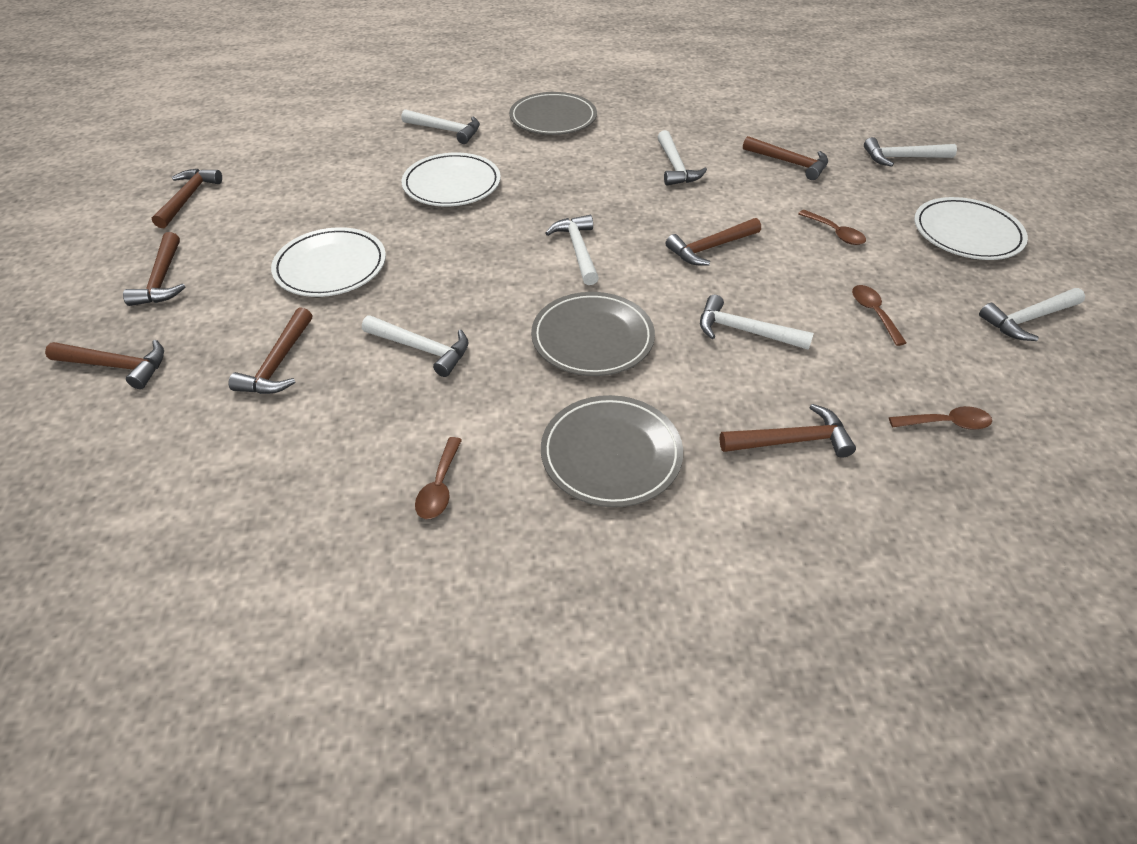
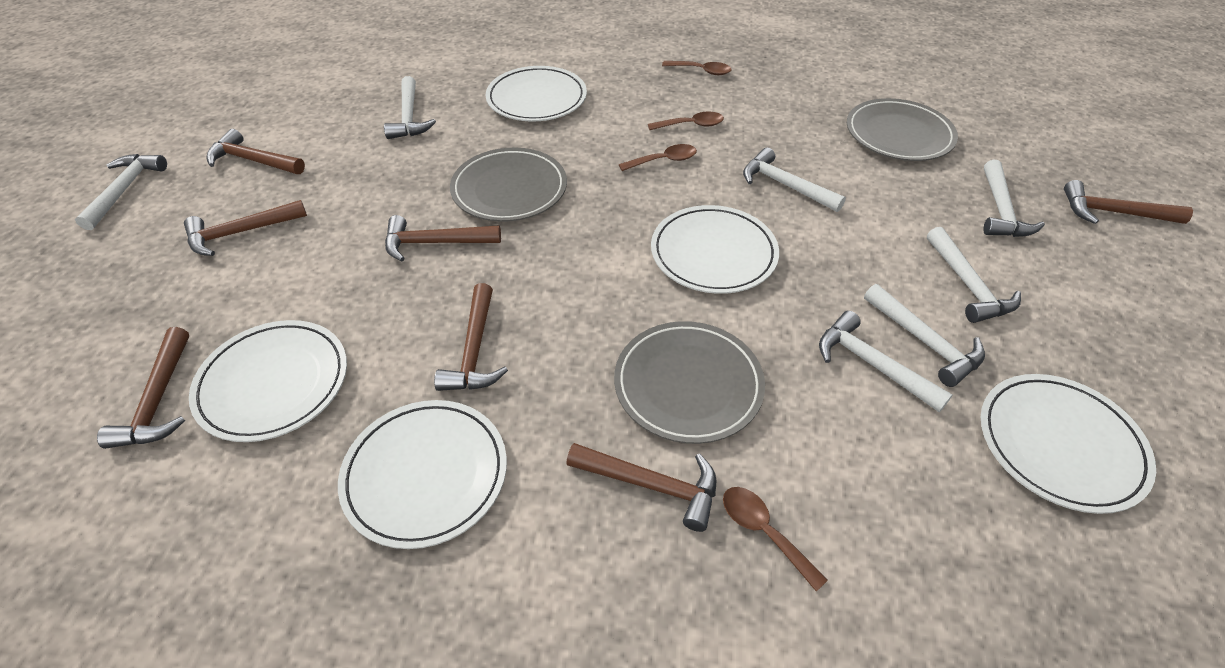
white plate: [271,227,386,297] [402,153,501,206] [914,197,1028,260] = 3 -> [189,320,347,442] [338,400,507,549] [486,66,587,122] [651,205,779,294] [981,374,1156,514] = 5

